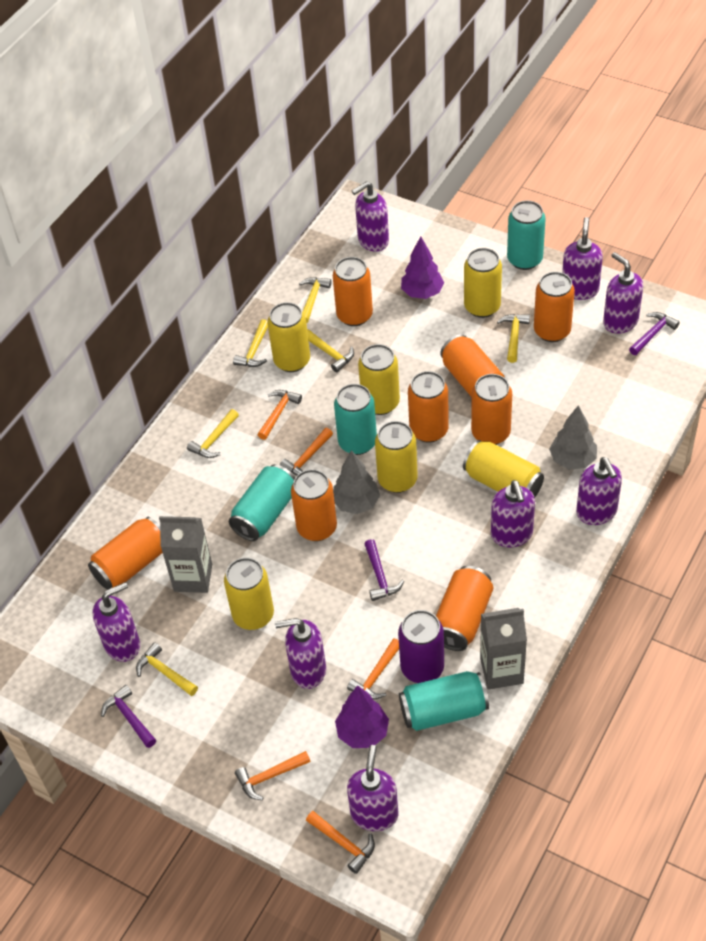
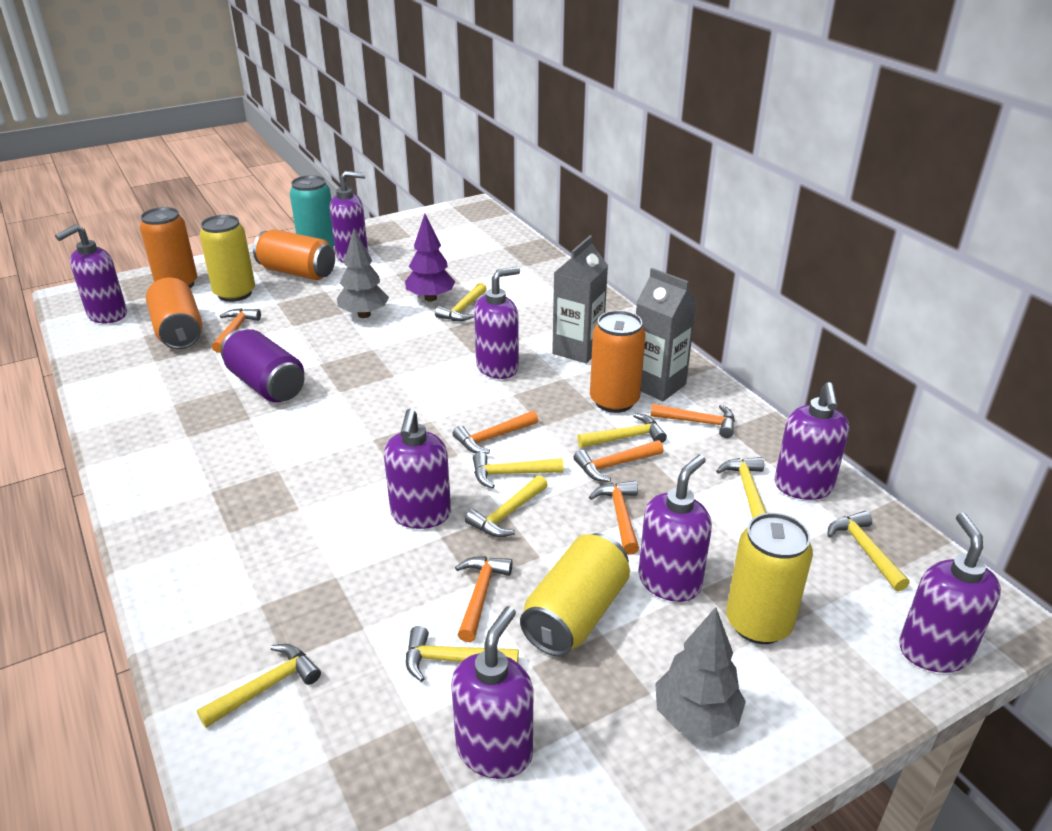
orange can: [88,517,163,590] [291,469,337,541] [333,257,373,326] [408,371,449,443] [436,566,493,651] [440,334,505,397] [471,374,512,445] [534,272,575,342] = 8 -> [140,207,197,288] [146,278,203,349] [253,229,335,280] [590,310,646,413] = 4
orange hammer: [235,751,311,800] [258,390,302,440] [280,428,333,475] [306,811,375,874] [347,639,399,699] = 5 -> [212,308,261,353] [453,411,538,454] [455,556,513,642] [574,440,664,482] [589,481,639,555] [651,404,735,438] = 6
purple hammer: [101,685,156,748] [364,539,404,601] [629,312,680,355] = 3 -> none = 0
purple tree: [335,685,389,748] [401,236,444,299] = 2 -> [405,214,455,301] = 1
turquoise can: [229,464,295,541] [334,384,377,455] [399,671,489,731] [507,201,546,270] = 4 -> [290,175,334,248] = 1
yellow can: [224,558,274,630] [267,302,310,372] [358,344,400,415] [375,421,418,493] [463,440,544,498] [464,248,502,318] = 6 -> [199,215,255,302] [520,533,630,657] [726,513,813,644] = 3
yellow hammer: [136,642,198,696] [187,409,239,458] [233,319,268,367] [299,277,332,323] [307,329,354,372] [497,314,530,363] = 6 -> [197,644,321,728] [406,626,519,682] [435,282,487,321] [465,475,548,537] [473,452,564,489] [577,413,667,448] [716,457,767,518] [827,511,910,591] = 8

